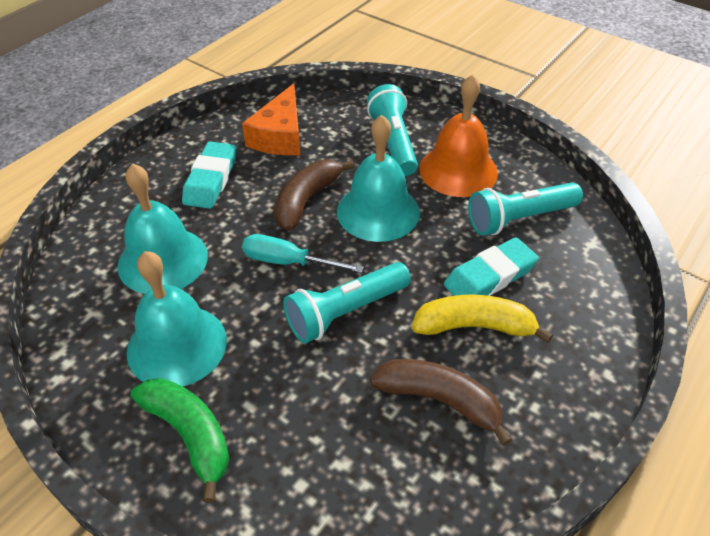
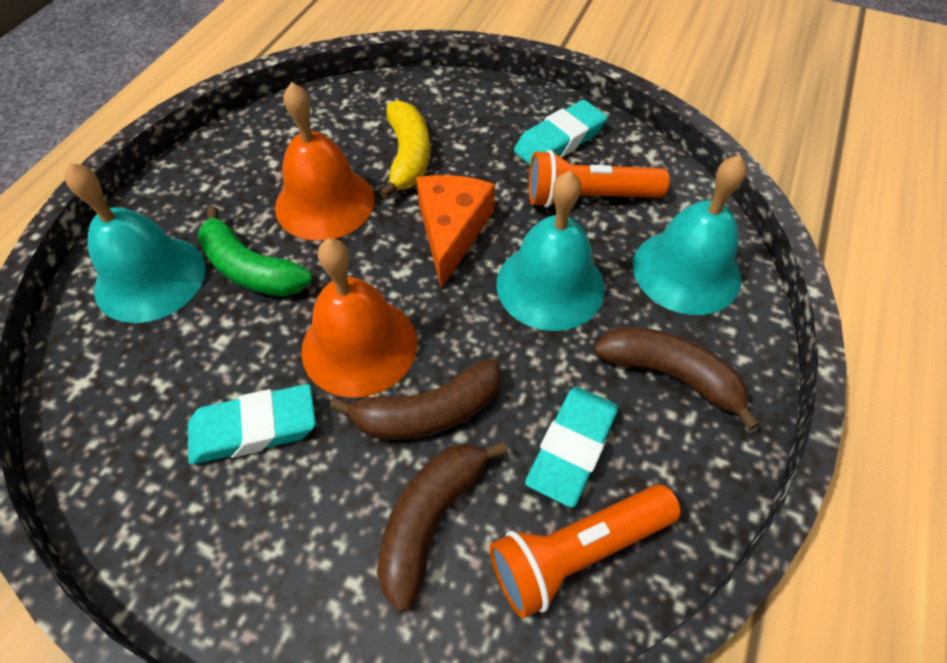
brown banana: [274,160,355,231] [370,359,512,446] = 2 -> [330,359,501,440] [377,441,508,612] [593,327,759,430] = 3
orange bell: [419,74,498,197] = 1 -> [275,82,375,241] [301,238,417,398] = 2
orange flashlight: none = 0 -> [490,484,681,618] [529,150,669,208] = 2
turquoise eraser: [182,142,236,209] [444,237,539,296] = 2 -> [188,384,316,465] [514,100,607,165] [525,387,619,508] = 3
turquoise flashlight: [283,262,411,343] [367,84,418,176] [468,182,583,236] = 3 -> none = 0
turquoise screwdriver: [242,234,364,273] = 1 -> none = 0

